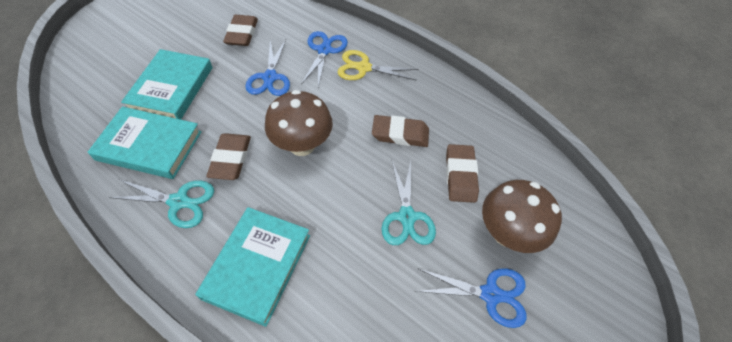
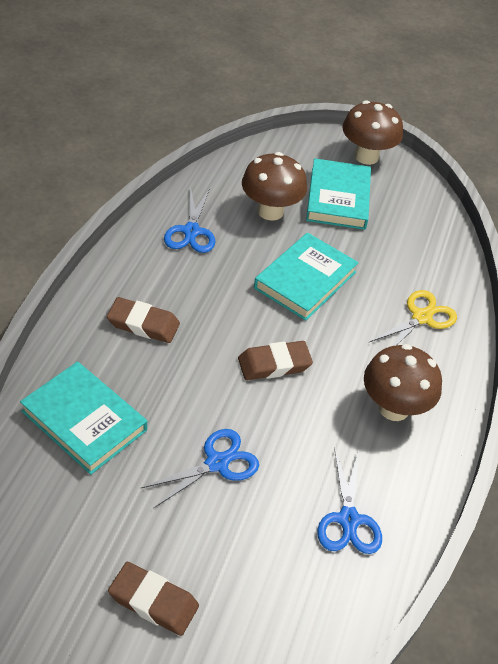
brown eraser: [206,134,251,180] [223,15,258,46] [372,115,429,147] [446,144,479,203] = 4 -> [107,297,180,343] [108,562,199,636] [238,341,313,380] = 3
brown mushroom: [265,90,333,156] [482,180,562,253] = 2 -> [242,152,307,221] [342,100,403,165] [364,344,442,421] = 3
turquoise scissors: [108,179,214,228] [381,161,436,245] = 2 -> none = 0

